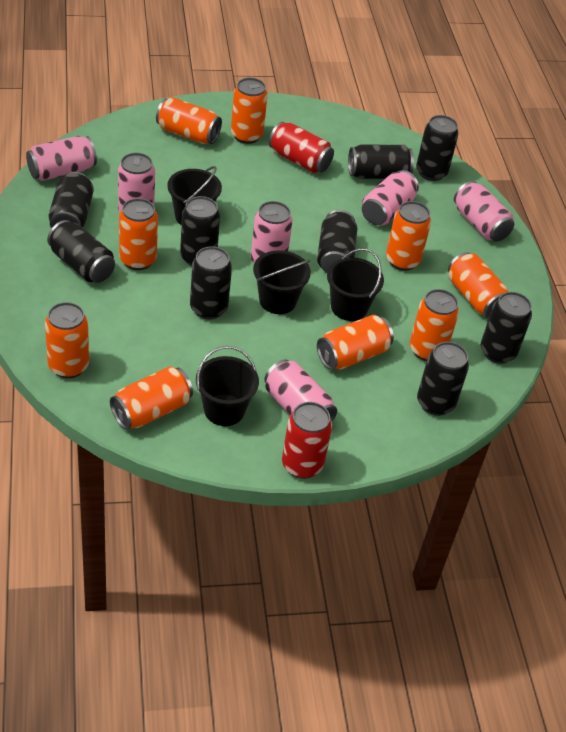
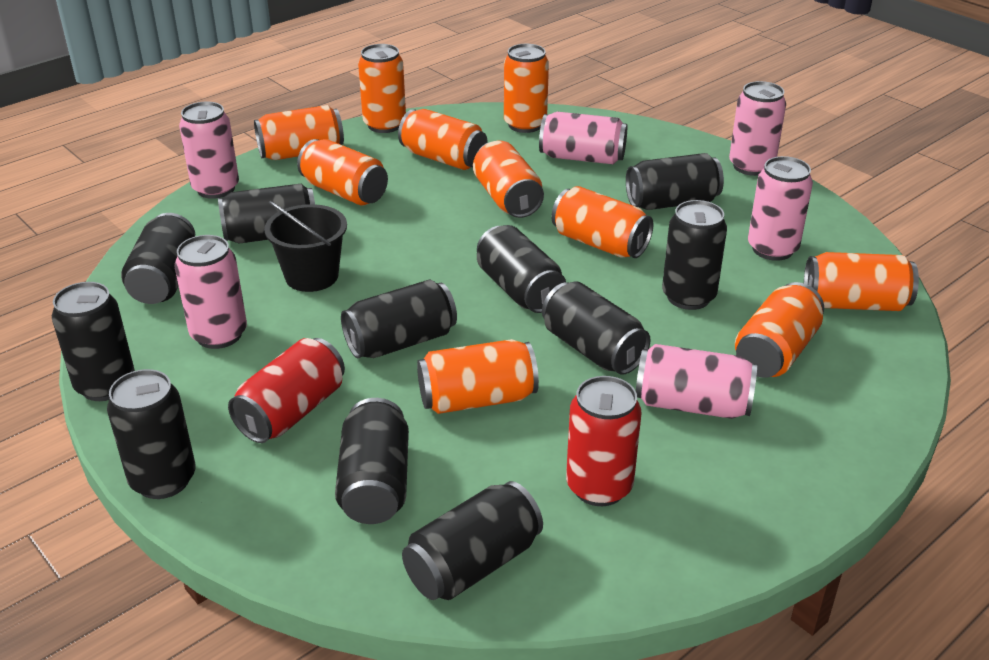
black bucket: [167,166,222,225] [196,346,259,426] [253,250,311,314] [327,248,384,321] = 4 -> [264,201,347,292] = 1
black can: [47,220,115,283] [49,172,94,229] [180,196,220,266] [190,246,232,320] [317,210,357,273] [348,144,414,179] [416,115,459,181] [417,342,469,416] [481,292,532,364] = 9 -> [52,282,135,401] [107,369,195,499] [121,213,195,304] [218,184,315,244] [335,398,409,524] [341,279,457,359] [402,481,543,600] [477,225,566,313] [542,282,651,375] [626,153,724,210] [662,200,727,310] = 11
orange can: [45,302,89,378] [110,366,193,430] [119,198,158,270] [156,97,222,144] [231,78,268,144] [317,315,394,370] [386,201,431,271] [410,289,459,361] [448,252,508,318] = 9 -> [254,105,344,160] [297,139,388,206] [358,44,406,133] [398,109,488,170] [417,339,539,414] [473,141,544,218] [504,44,549,133] [551,186,653,258] [735,282,824,378] [804,252,919,311] = 10

